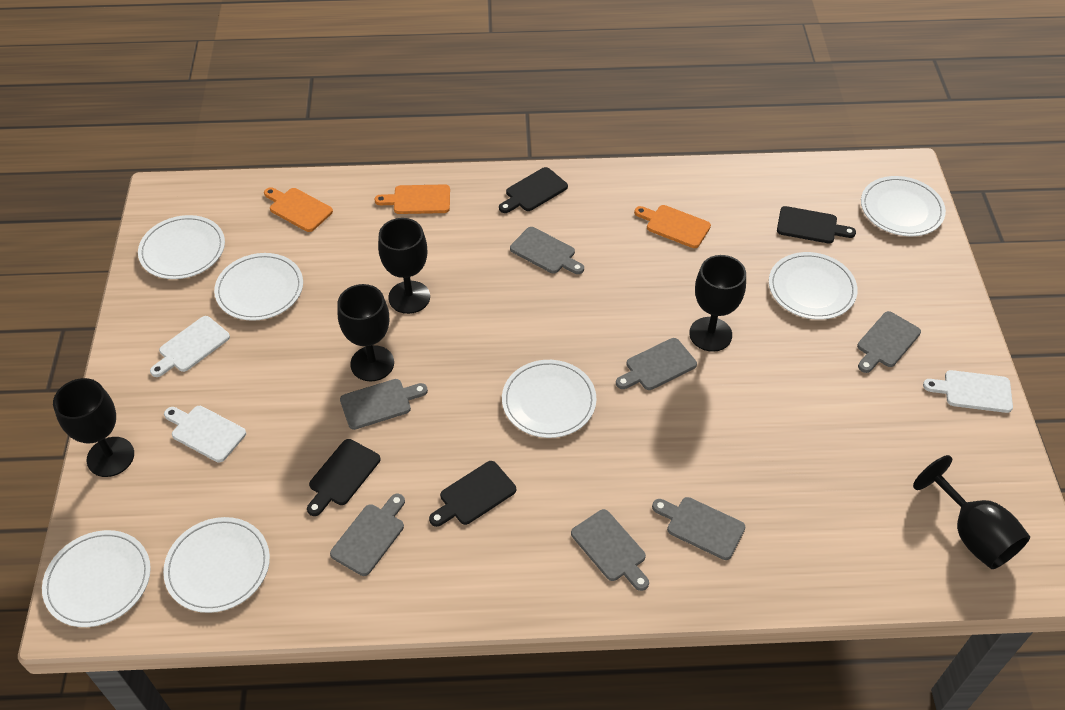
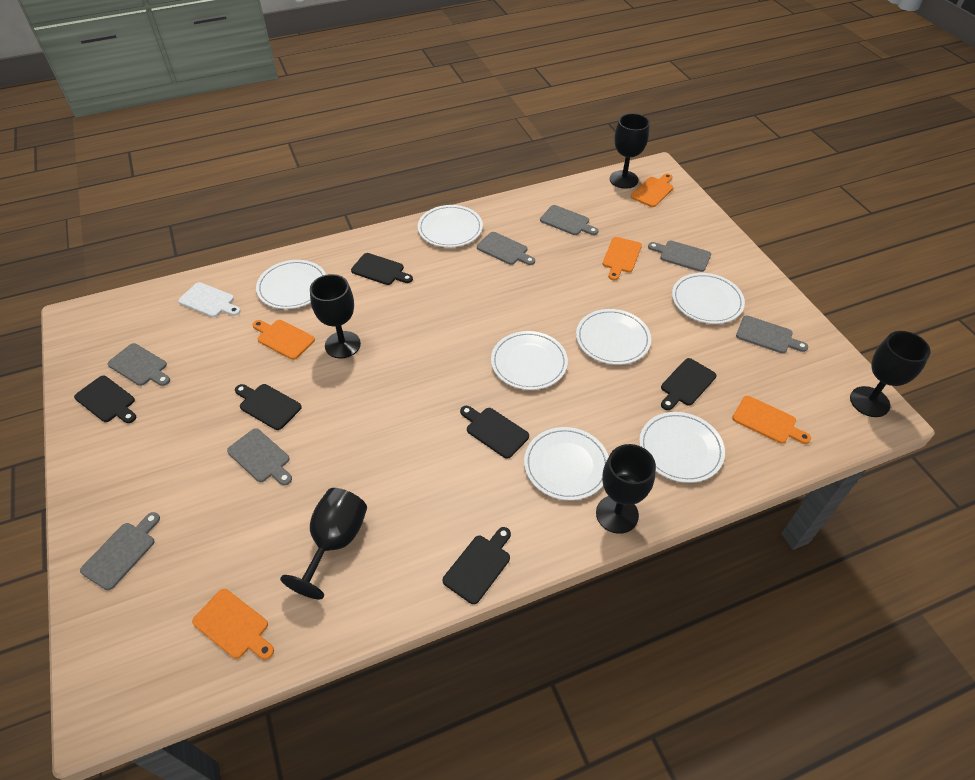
black cutting board: [307,439,381,516] [429,461,516,527] [499,167,568,213] [777,206,856,243] = 4 -> [74,376,136,423] [235,384,302,430] [351,253,413,285] [443,527,511,604] [460,406,529,459] [661,358,716,410] = 6
orange cutting board: [264,187,333,232] [375,184,450,214] [634,205,711,248] = 3 -> [192,589,274,659] [253,320,315,360] [603,237,642,280] [631,173,674,207] [732,396,811,444] = 5
white cutting board: [150,316,230,377] [164,406,246,462] [923,370,1013,413] = 3 -> [178,282,241,317] = 1

